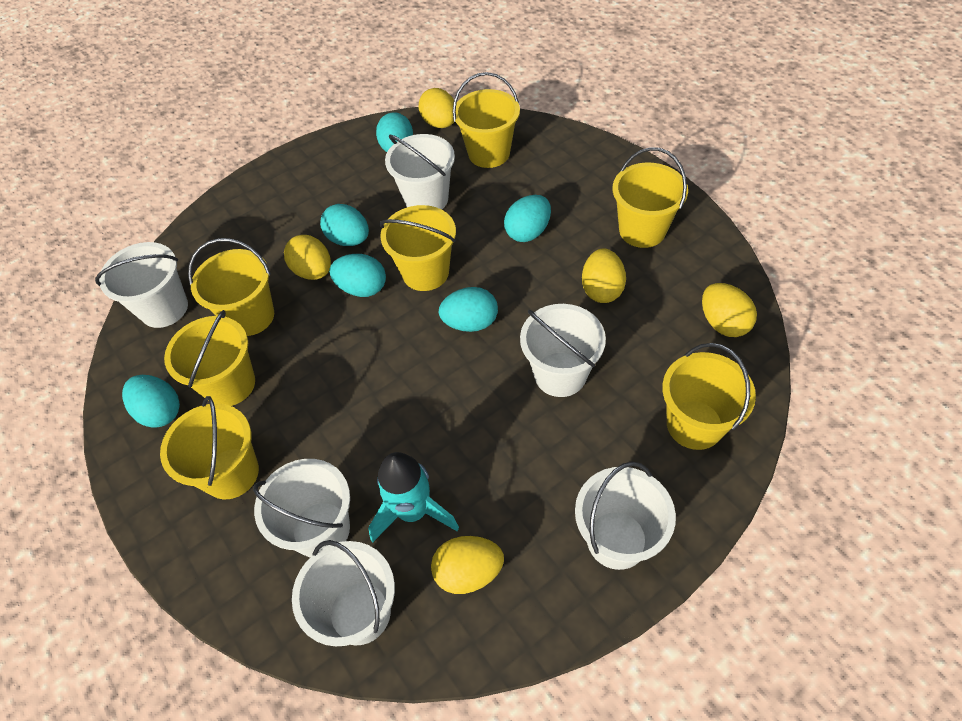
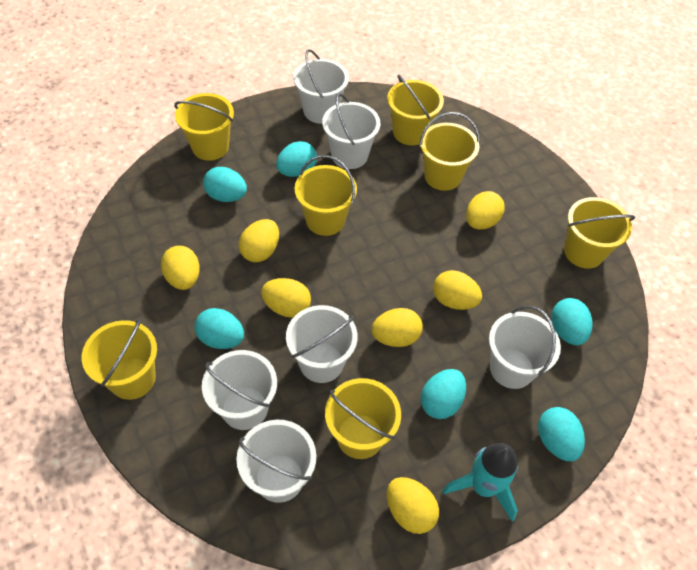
yellow egg: [284,235,331,280] [419,88,454,128] [431,536,504,594] [582,248,626,303] [702,283,757,337] = 5 -> [161,246,200,290] [239,219,279,262] [261,278,311,318] [371,308,423,347] [387,477,439,534] [433,270,482,310] [466,191,505,229] = 7

